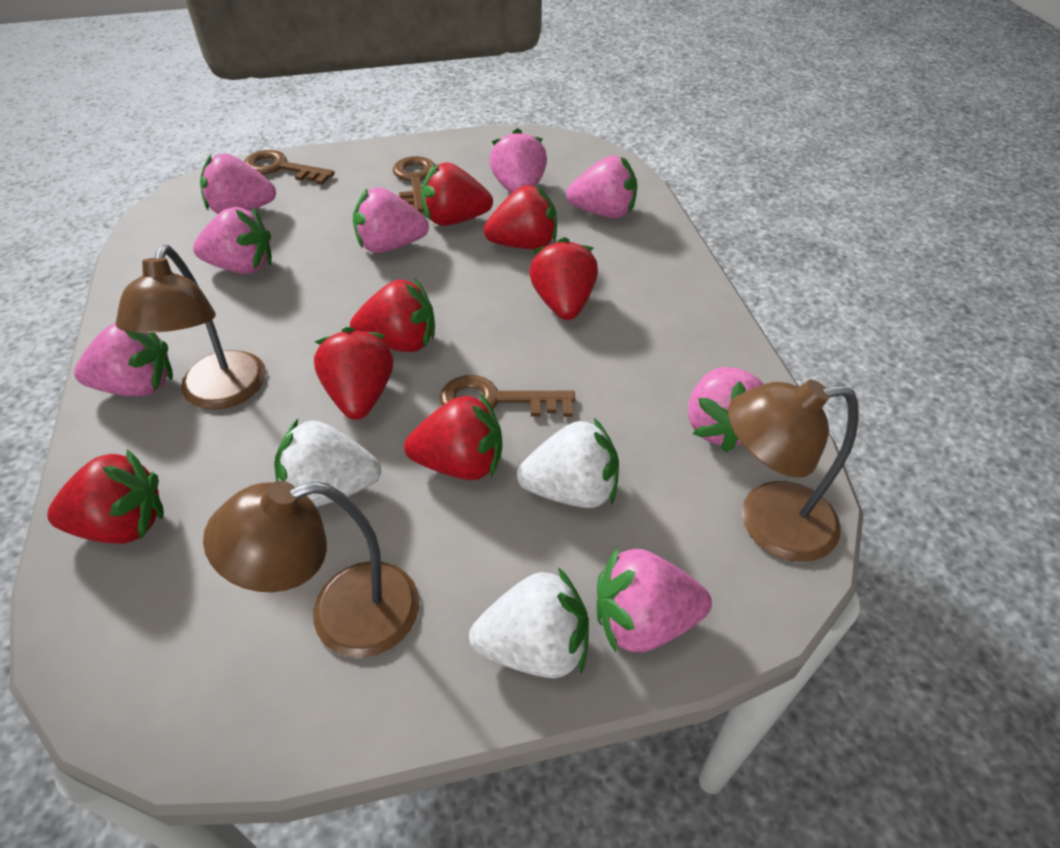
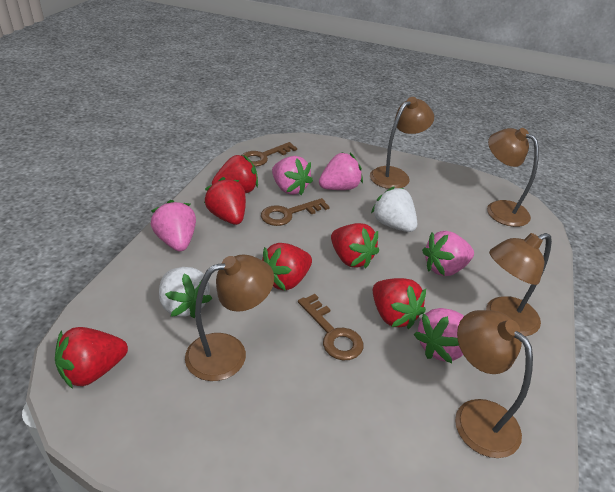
brown lamp: [116,245,266,410] [203,481,419,658] [728,380,859,562] = 3 -> [185,255,274,381] [370,97,434,189] [455,310,533,458] [486,233,552,336] [487,128,539,227] = 5
pink strawberry: [74,322,173,397] [193,207,272,274] [200,153,276,214] [353,187,429,253] [489,128,547,193] [566,155,637,218] [597,547,712,652] [688,367,763,452] = 8 -> [151,200,196,251] [272,156,313,195] [319,153,363,190] [414,308,464,363] [422,231,474,276] = 5
red strawberry: [47,449,164,544] [314,327,393,420] [350,279,435,352] [404,393,502,480] [421,162,493,226] [484,185,557,249] [529,237,598,320] = 7 -> [55,327,128,389] [204,177,246,225] [212,155,258,193] [262,243,312,291] [331,223,379,268] [372,278,426,329] = 6
white strawberry: [274,419,381,507] [469,567,589,678] [517,418,619,508] = 3 -> [159,267,212,318] [371,186,417,232] = 2

